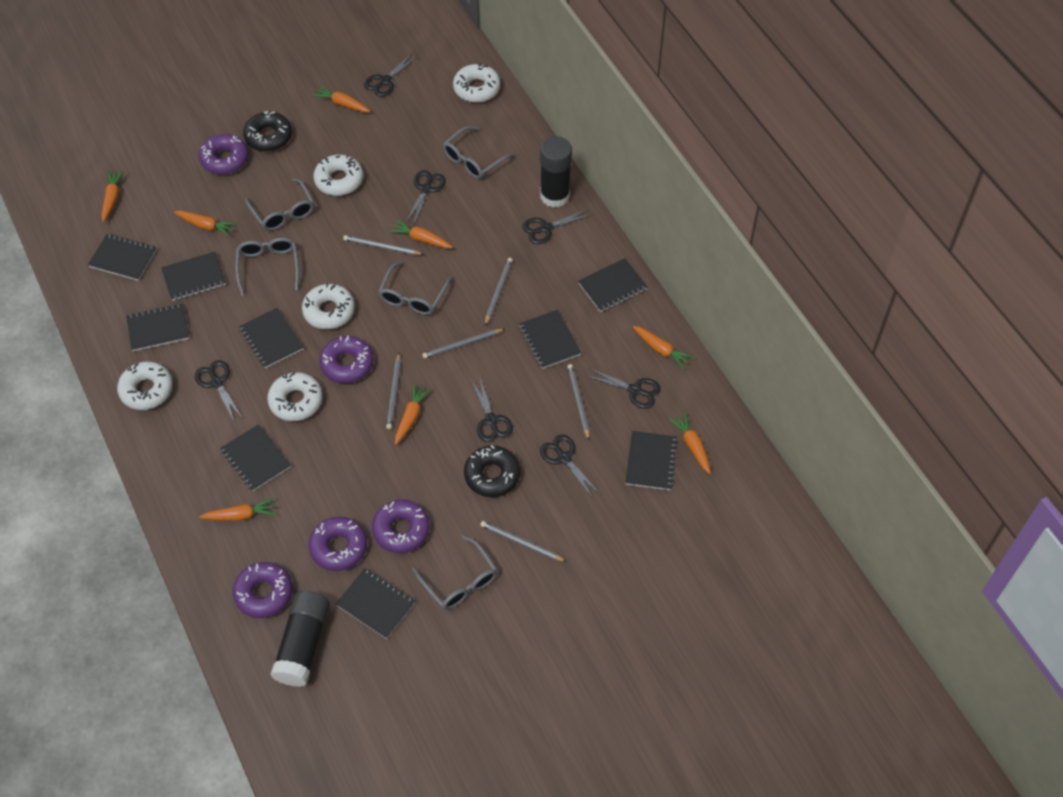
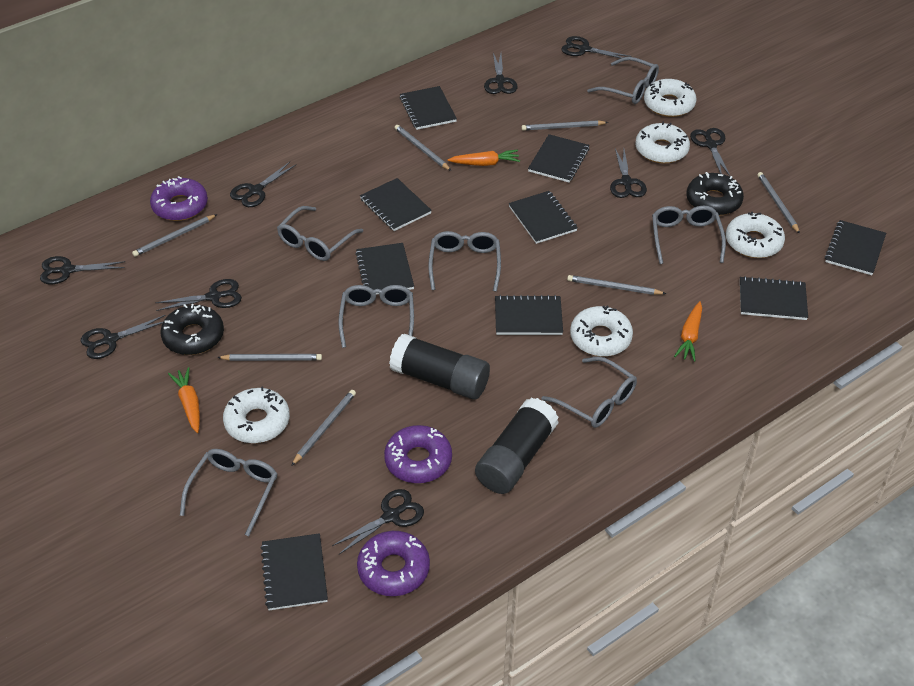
black scissors: [195,360,242,420] [364,53,418,97] [406,170,446,226] [471,378,513,442] [523,209,592,244] [540,435,600,497] [585,368,661,409] = 7 -> [40,256,125,284] [81,315,166,359] [155,279,242,311] [230,162,297,207] [332,489,424,554] [484,53,518,94] [561,36,632,58] [610,149,647,198] [690,128,731,177] = 9
grey glasses: [235,238,299,296] [245,178,314,231] [378,262,452,315] [412,535,497,610] [443,126,515,179] = 5 -> [180,449,277,536] [277,206,363,261] [338,285,414,348] [428,231,501,292] [542,356,637,428] [587,57,659,104] [652,206,726,264] = 7
grey pencil: [343,235,424,255] [386,352,401,429] [422,329,505,359] [480,521,567,562] [485,258,513,325] [567,364,589,440] = 6 -> [132,214,217,257] [217,354,322,361] [291,390,356,466] [395,125,451,171] [521,120,608,131] [567,275,666,295] [757,172,800,234] = 7
orange carrot: [101,170,125,222] [174,211,237,237] [199,498,276,521] [312,85,370,112] [389,219,453,248] [395,383,431,445] [633,326,694,369] [669,412,711,474] = 8 -> [168,367,200,433] [448,150,520,166] [674,301,702,362] = 3
purple donut: [199,134,249,175] [233,562,292,618] [309,517,367,571] [319,336,374,383] [372,499,430,553] = 5 -> [150,176,208,221] [357,531,430,596] [384,425,452,483] = 3

